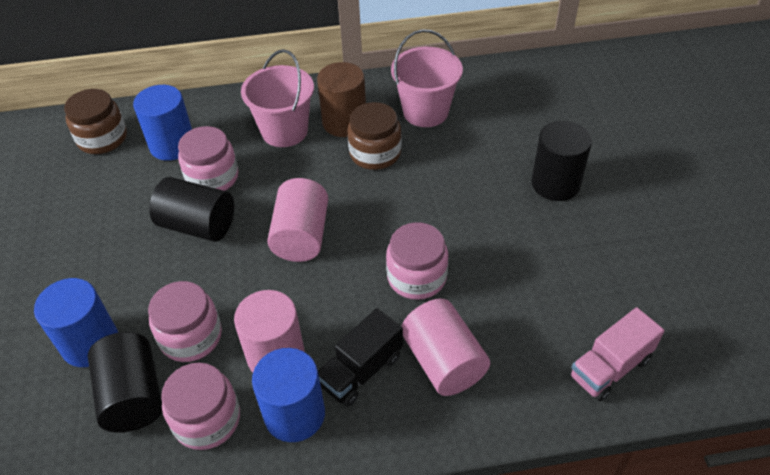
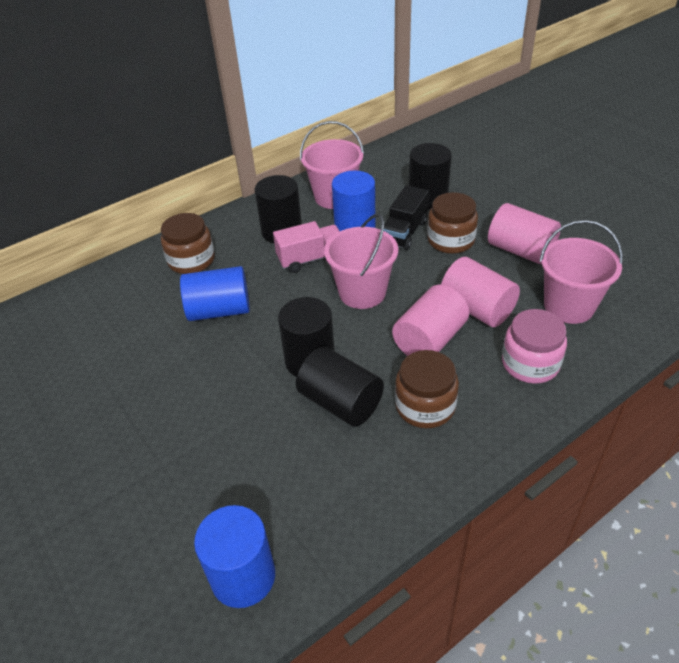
black cylinder: [88,332,162,432] [149,177,234,242] [531,121,592,201] = 3 -> [255,175,302,243] [278,297,335,377] [296,347,384,427] [409,143,452,209] = 4
brown cylinder: [317,62,366,137] = 1 -> none = 0
brown jar: [64,89,127,154] [347,102,402,170] = 2 -> [161,213,215,274] [395,350,459,428] [427,192,478,254] = 3
pink bucket: [241,49,314,147] [391,29,463,127] = 2 -> [300,121,364,209] [324,214,398,309] [539,220,623,324] = 3
pink jar: [148,281,222,362] [161,363,240,450] [178,126,238,191] [386,222,449,300] = 4 -> [502,309,567,384] = 1

